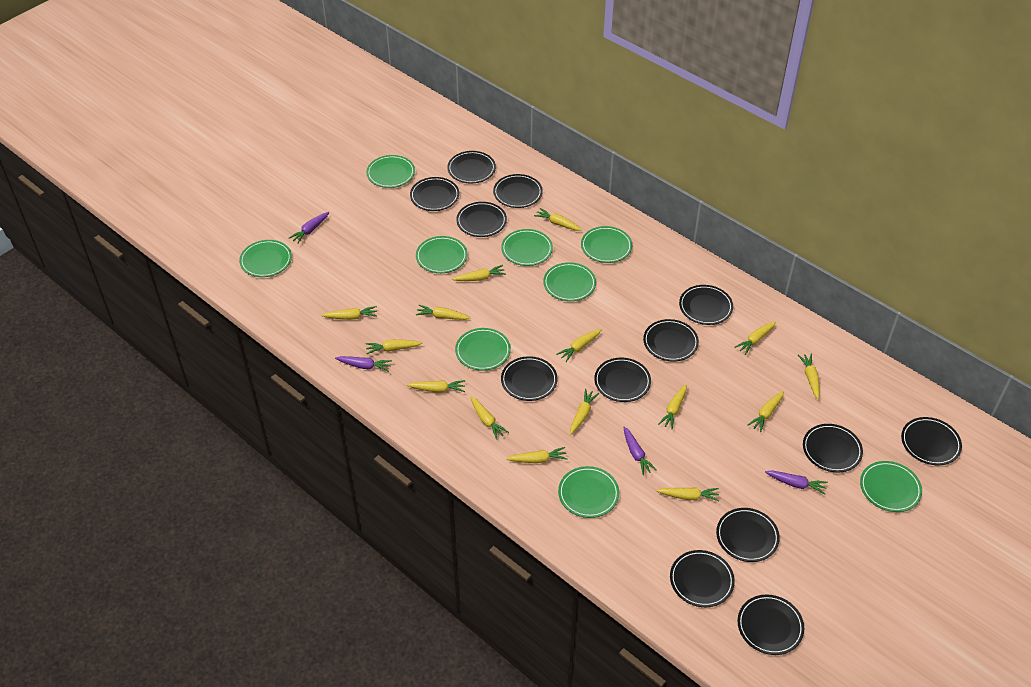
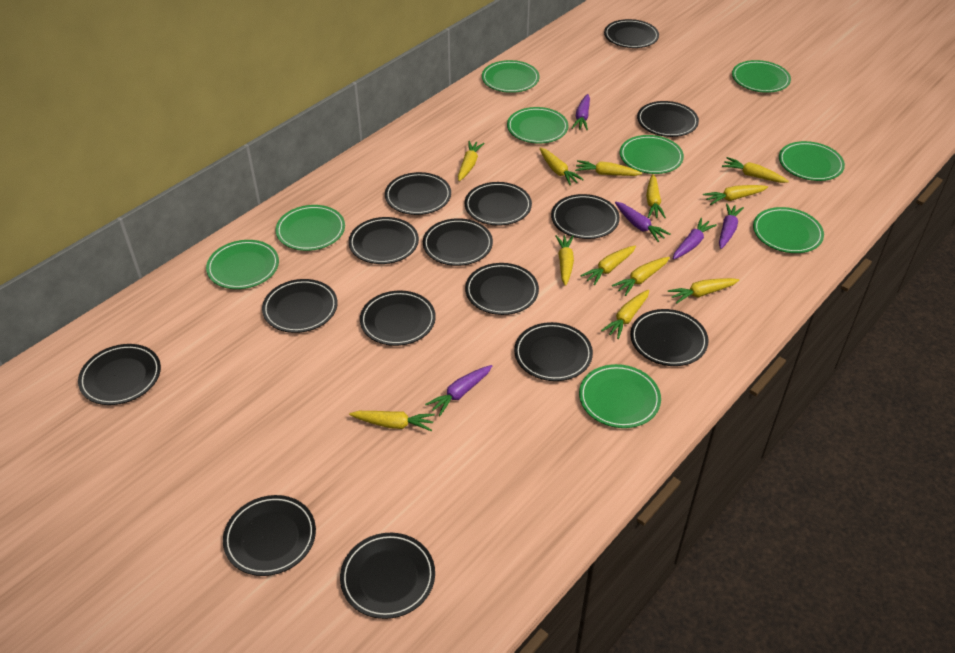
black plate: [410,177,459,211] [447,151,496,183] [456,202,507,237] [493,174,543,208] [501,356,557,401] [594,358,651,402] [643,319,699,361] [670,550,735,607] [679,285,733,325] [716,508,780,562] [737,595,804,655] [803,424,863,472] [901,417,962,465] = 13 -> [78,344,161,405] [223,495,316,576] [262,279,338,333] [340,533,435,619] [348,217,419,264] [360,290,436,346] [385,172,451,215] [423,218,493,266] [465,182,532,226] [465,263,539,315] [514,322,593,381] [551,194,620,239] [604,19,659,48] [630,309,709,366] [637,101,699,137] = 15
purple carrot: [289,212,329,244] [335,356,392,372] [623,427,657,475] [765,471,828,495] = 4 -> [425,365,492,416] [572,94,590,130] [615,202,670,242] [673,218,717,260] [719,203,744,249] = 5
yellow carrot: [321,306,377,320] [366,339,423,354] [407,380,465,392] [416,305,471,320] [452,265,506,281] [470,396,509,440] [506,447,567,463] [534,208,582,231] [556,329,602,362] [570,389,599,435] [656,487,720,501] [658,384,687,429] [735,321,776,355] [748,391,784,432] [798,354,820,399] = 15 -> [349,411,435,431] [458,141,485,181] [540,147,584,186] [555,235,574,286] [575,160,642,176] [580,246,636,286] [601,290,649,339] [612,257,670,296] [646,174,666,218] [668,278,739,304] [703,185,768,205] [722,157,789,183] = 12

